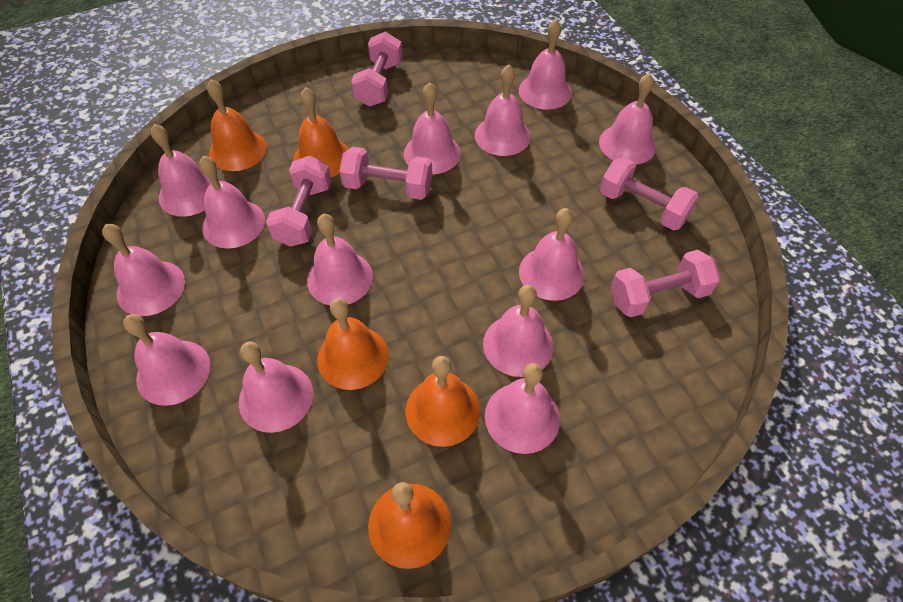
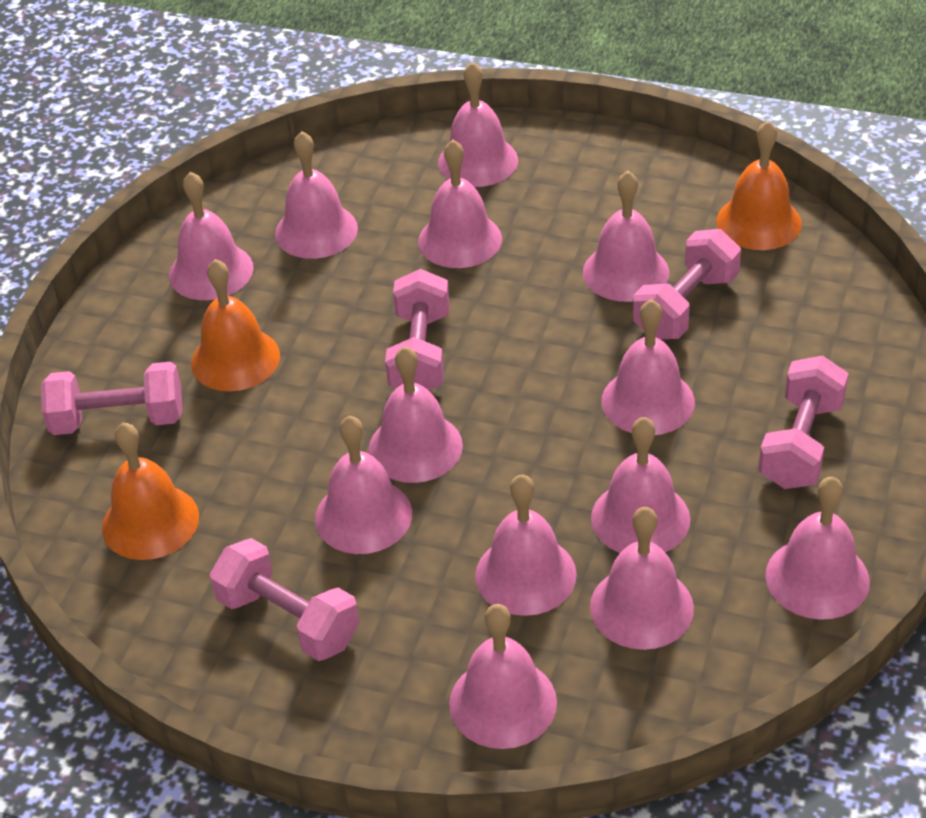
orange bell: [207,79,267,171] [293,87,349,177] [317,298,389,390] [368,482,451,569] [405,356,480,447] = 5 -> [102,423,199,560] [191,259,280,391] [717,121,802,250] = 3

